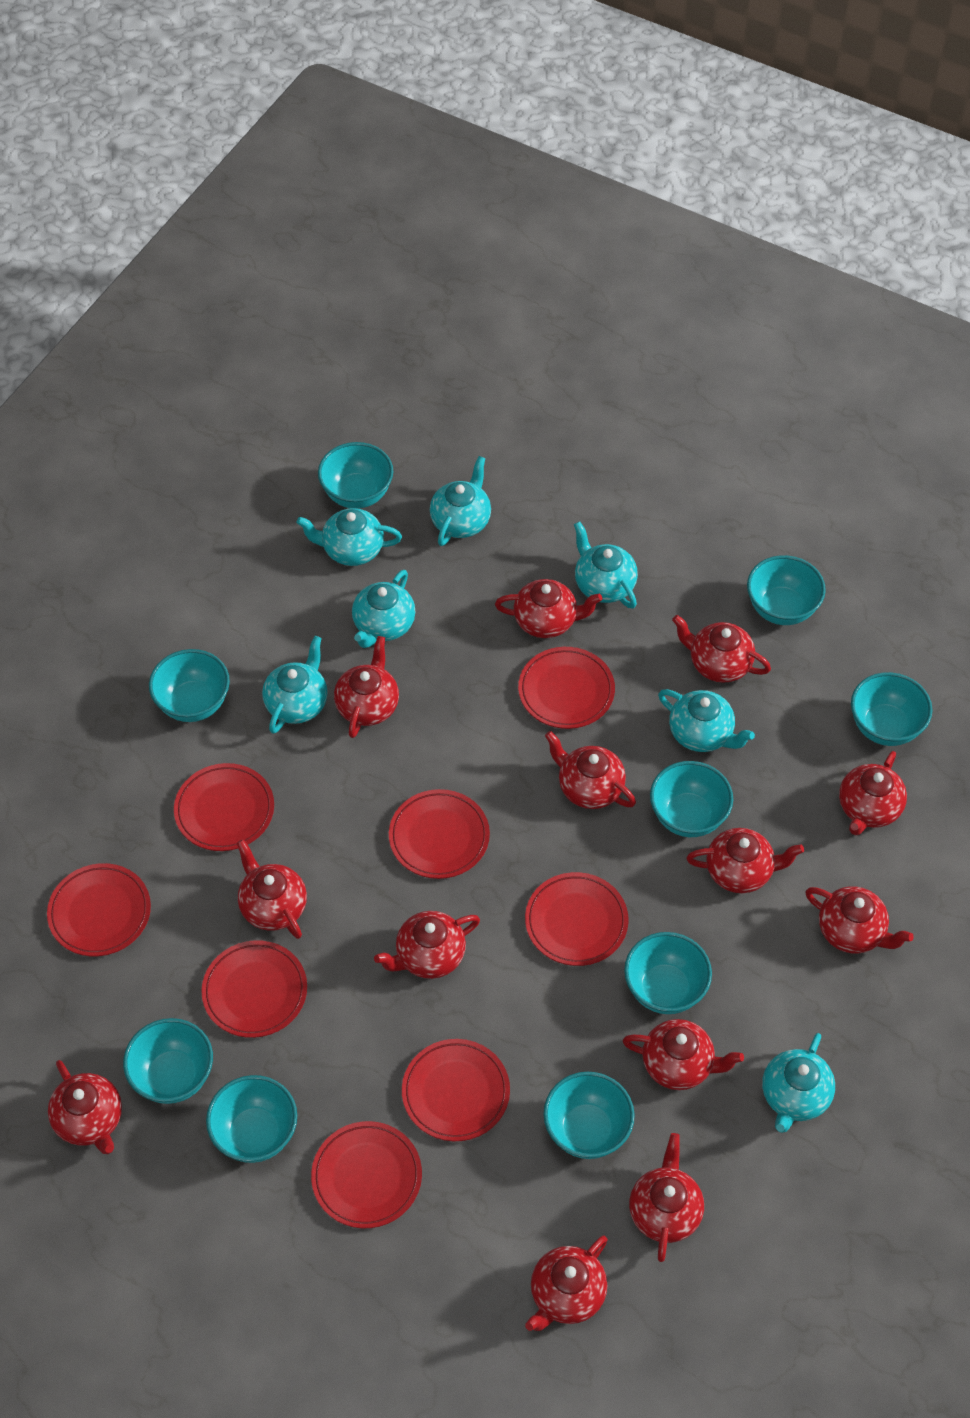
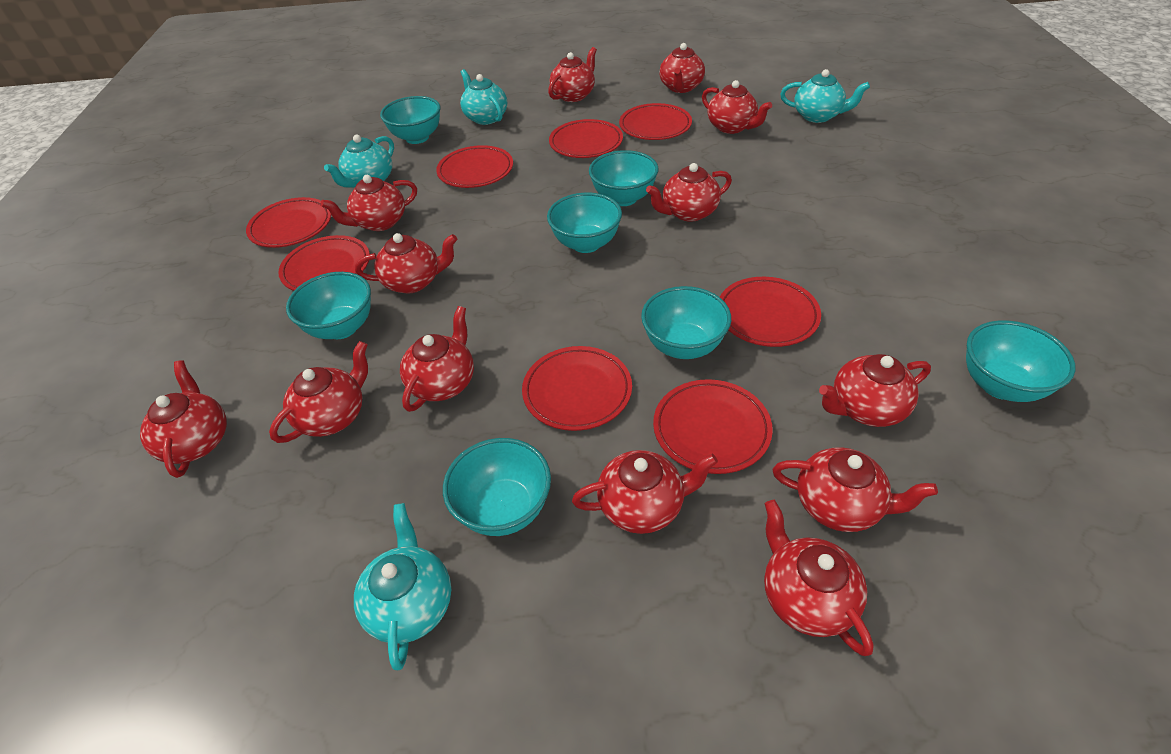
turquoise bowl: [123,1018,213,1104] [149,649,230,722] [206,1075,297,1163] [318,442,393,509] [543,1072,635,1159] [624,932,712,1014] [650,761,733,837] [747,555,826,625] [851,672,933,746] = 9 -> [286,272,371,339] [380,96,440,144] [443,438,551,536] [547,193,622,253] [589,150,659,206] [641,286,731,359] [966,321,1075,402] = 7
turquoise teapot: [262,636,328,734] [296,508,402,566] [352,570,416,648] [430,456,491,546] [574,522,638,609] [658,689,755,752] [762,1033,835,1133] = 7 -> [324,135,394,188] [354,503,451,670] [460,69,507,125] [780,69,870,123] = 4

